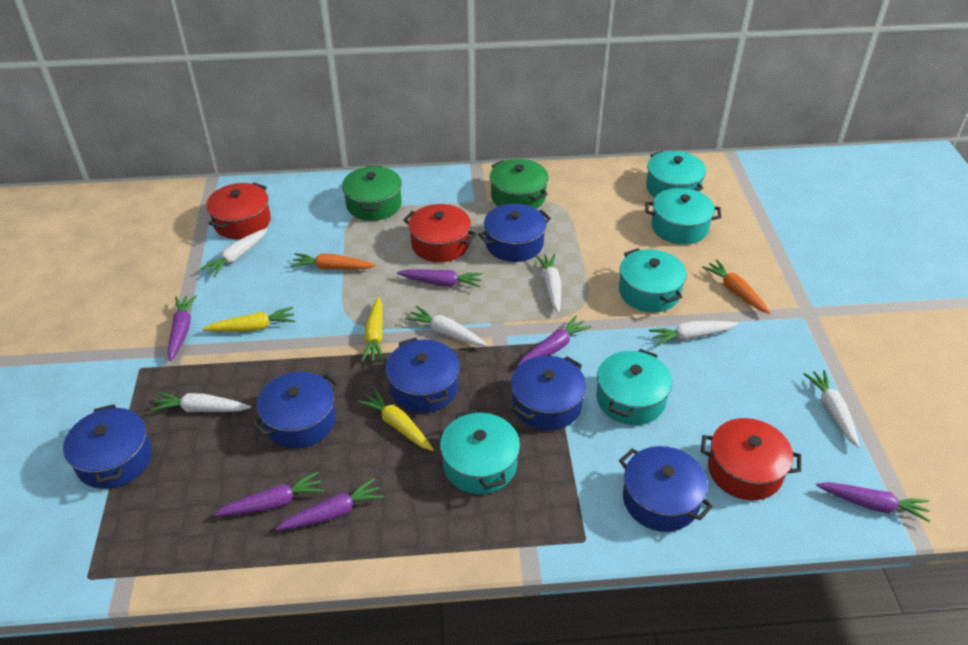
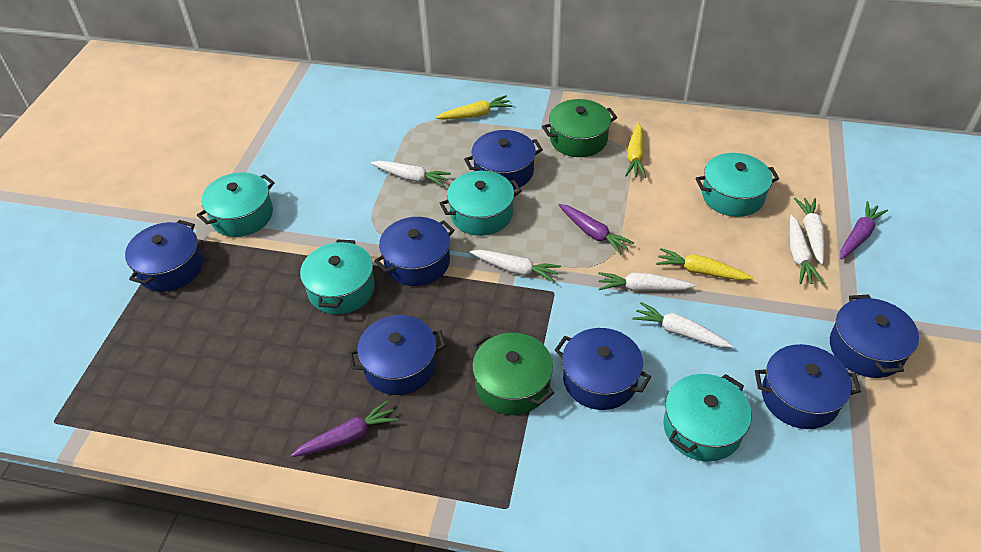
blue pot: [63,404,152,489] [252,372,339,448] [386,337,460,413] [478,204,551,262] [511,356,586,430] [619,446,713,532] = 6 -> [125,220,203,292] [348,315,446,395] [374,217,455,286] [464,130,543,190] [555,328,651,410] [755,344,861,429] [830,294,919,378] = 7
orange carrot: [290,253,375,270] [702,260,770,314] = 2 -> none = 0
purple carrot: [168,295,197,361] [214,471,324,516] [276,478,384,530] [397,269,483,288] [518,316,592,366] [816,482,930,522] = 6 -> [291,400,398,457] [559,204,634,255] [840,201,888,260] = 3
red pot: [206,183,271,239] [403,204,477,262] [701,418,801,500] = 3 -> none = 0

